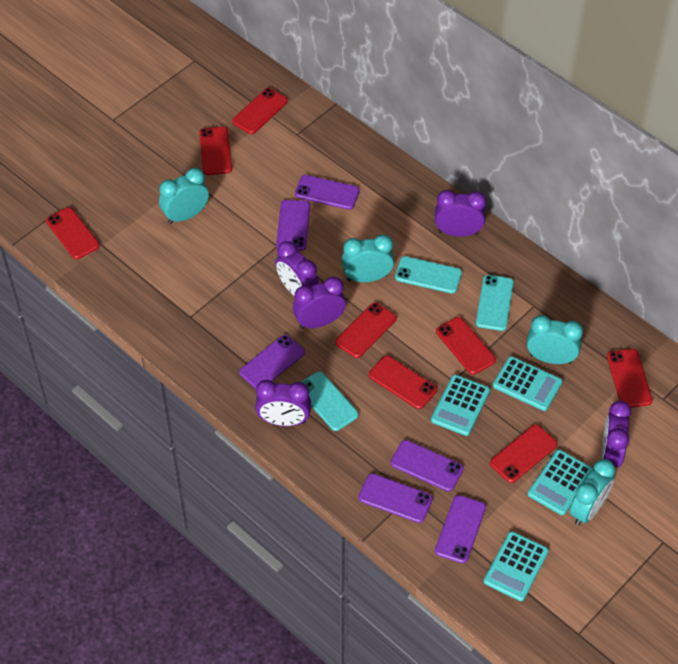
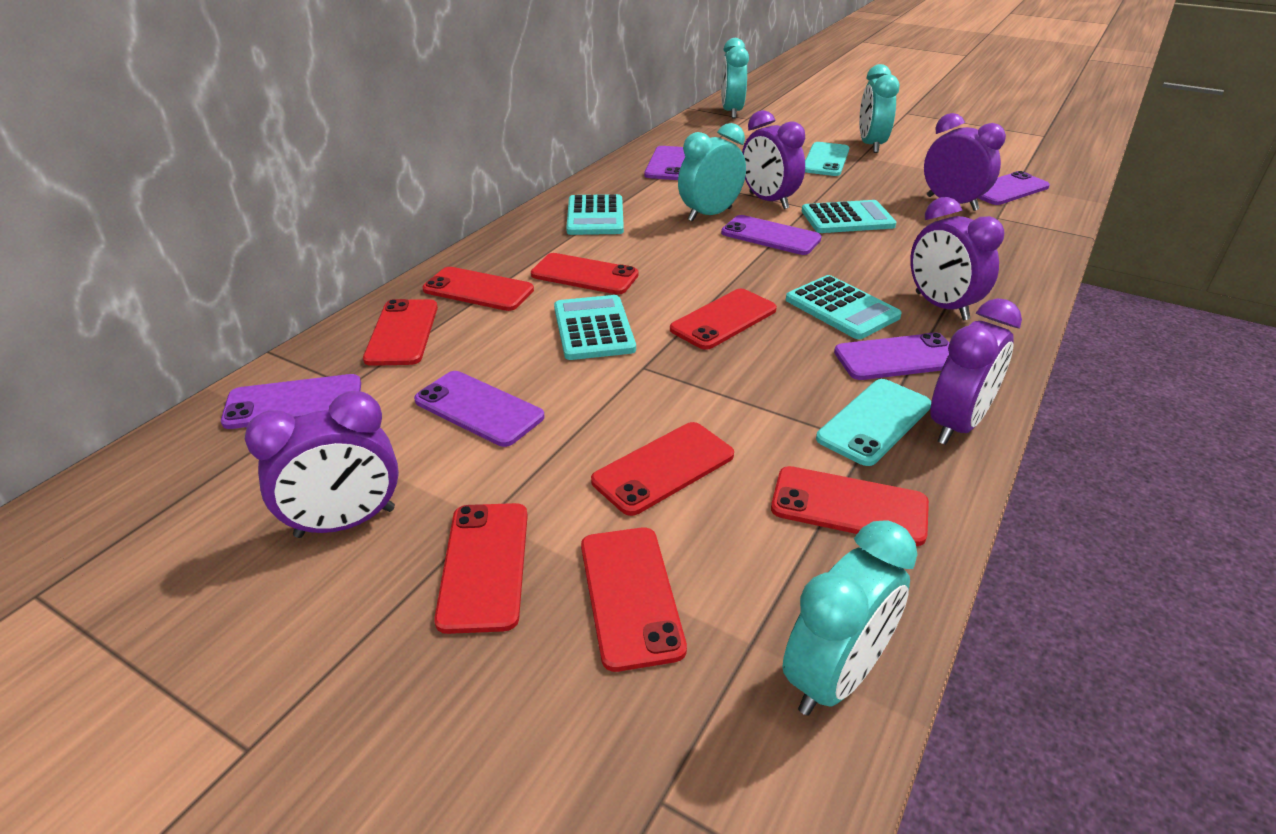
turquoise phone: [301,371,359,431] [395,256,462,293] [476,275,514,331] = 3 -> [805,142,849,176] [816,379,931,466] = 2

